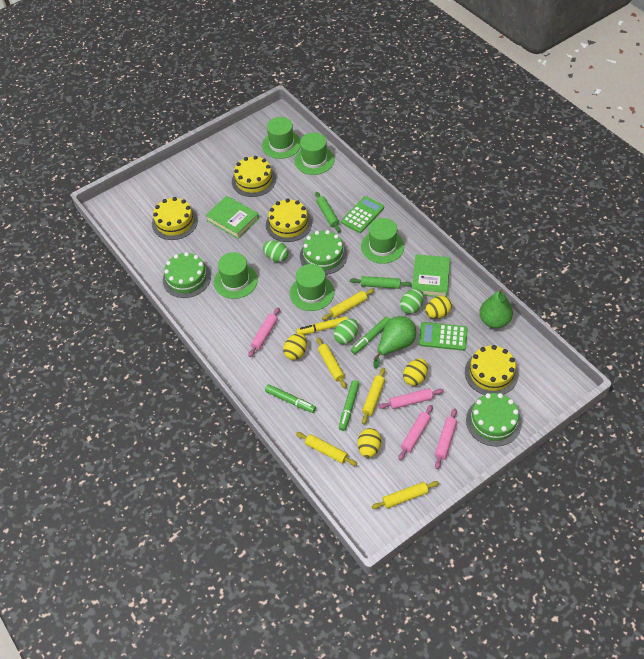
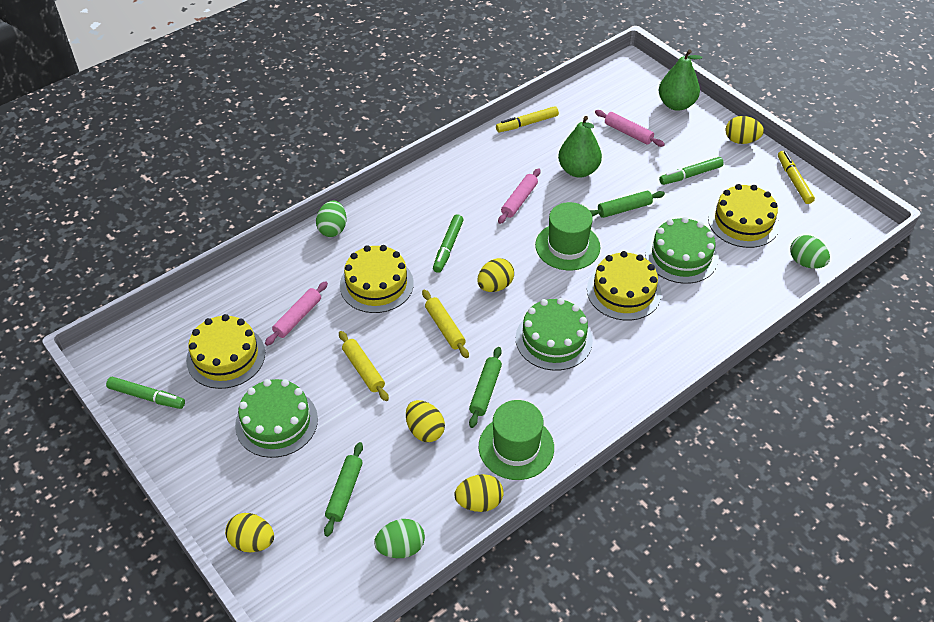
green book: [205,196,259,239] [412,254,450,297] = 2 -> none = 0
green calculator: [341,196,384,233] [419,322,468,351] = 2 -> none = 0
green hat: [214,252,258,299] [262,117,301,159] [290,264,334,311] [295,132,334,175] [361,218,404,264] = 5 -> [479,400,554,480] [535,202,600,270] = 2
green rolling pin: [315,192,341,232] [350,276,412,289] = 2 -> [324,442,363,537] [469,347,502,428] [589,191,665,218] = 3
pink rolling pin: [248,307,280,357] [378,388,444,409] [398,405,433,460] [435,408,457,469] = 4 -> [265,281,328,346] [498,168,540,224] [595,110,665,147] = 3
yellow egg: [283,333,307,360] [358,428,381,458] [403,359,428,386] [425,296,452,319] = 4 -> [225,513,274,552] [406,400,445,442] [455,474,504,512] [477,258,514,292] [726,116,764,144] = 5
yellow marker: [296,316,348,334] = 1 -> [496,106,559,132] [778,151,815,204] = 2
yellow rolling pin: [296,432,357,466] [316,337,347,389] [322,289,375,320] [362,367,385,424] [371,481,439,509] = 5 -> [339,331,389,401] [422,290,469,358] = 2

